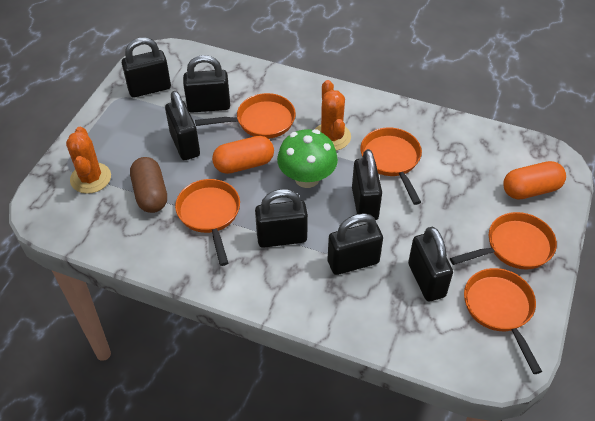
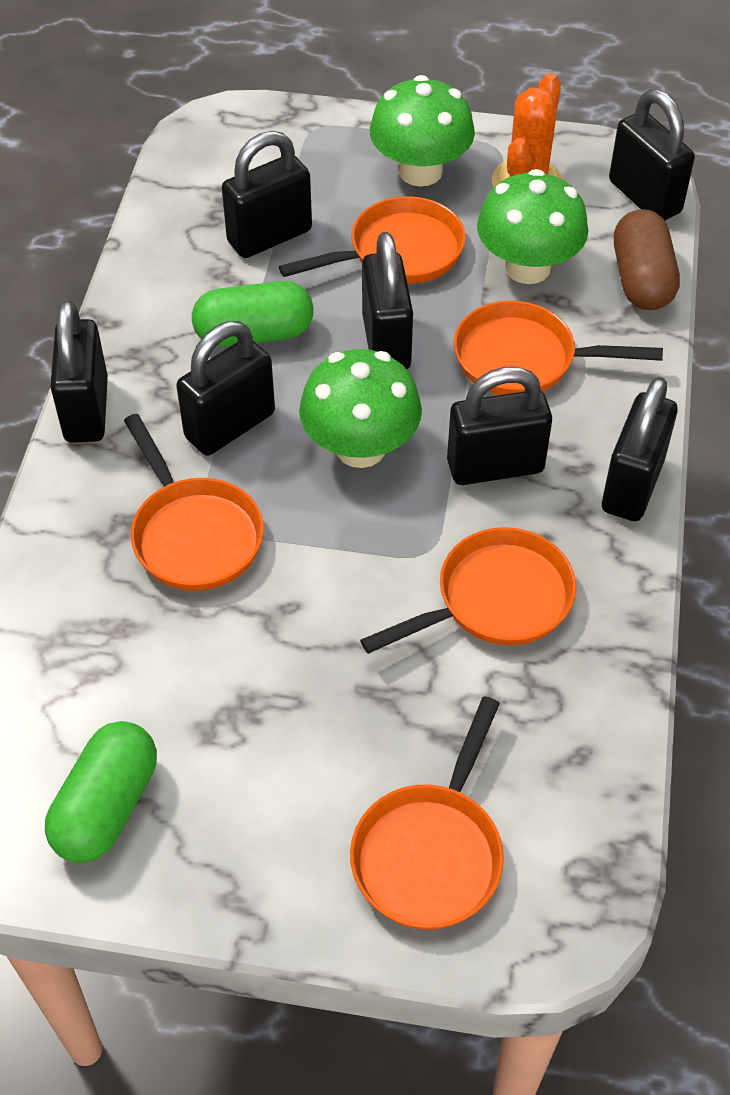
green capsule: none = 0 -> [45,721,157,863] [192,281,313,347] = 2
green mushroom: [277,129,338,188] = 1 -> [299,349,422,468] [370,75,475,187] [477,169,588,284] = 3
orange cactus: [66,127,111,194] [315,80,351,151] = 2 -> [492,73,563,187] = 1
orange capsule: [212,136,274,174] [503,161,566,200] = 2 -> none = 0

